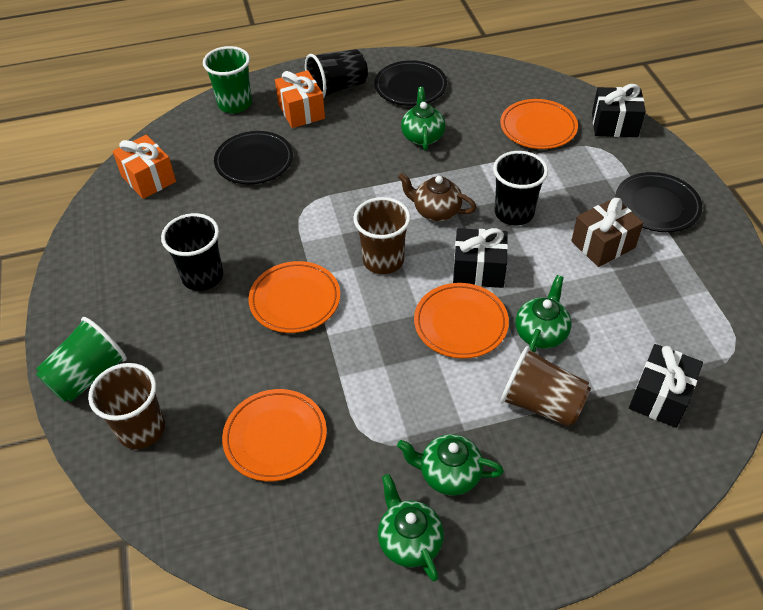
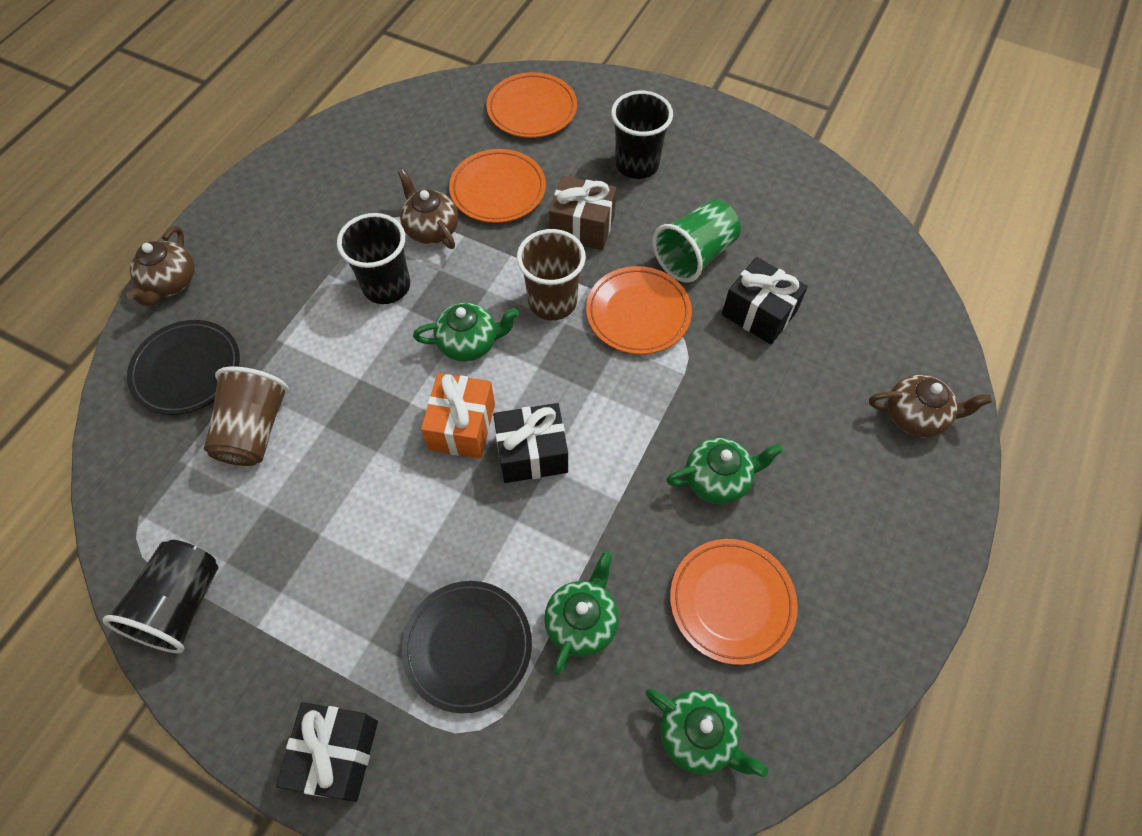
black plate: [214,131,293,185] [374,60,447,106] [615,172,703,232] = 3 -> [127,320,240,415] [402,581,532,713] = 2
brown cup: [88,363,165,449] [353,197,411,274] [500,346,591,427] = 3 -> [204,366,289,466] [517,229,586,320] = 2
brown teapot: [398,173,477,221] = 1 -> [126,226,195,306] [398,169,458,249] [869,375,992,437] = 3
green cup: [36,317,127,402] [203,46,252,113] = 2 -> [653,200,741,283] = 1
orange gift: [112,135,176,199] [275,70,325,128] = 2 -> [421,373,495,459] = 1

